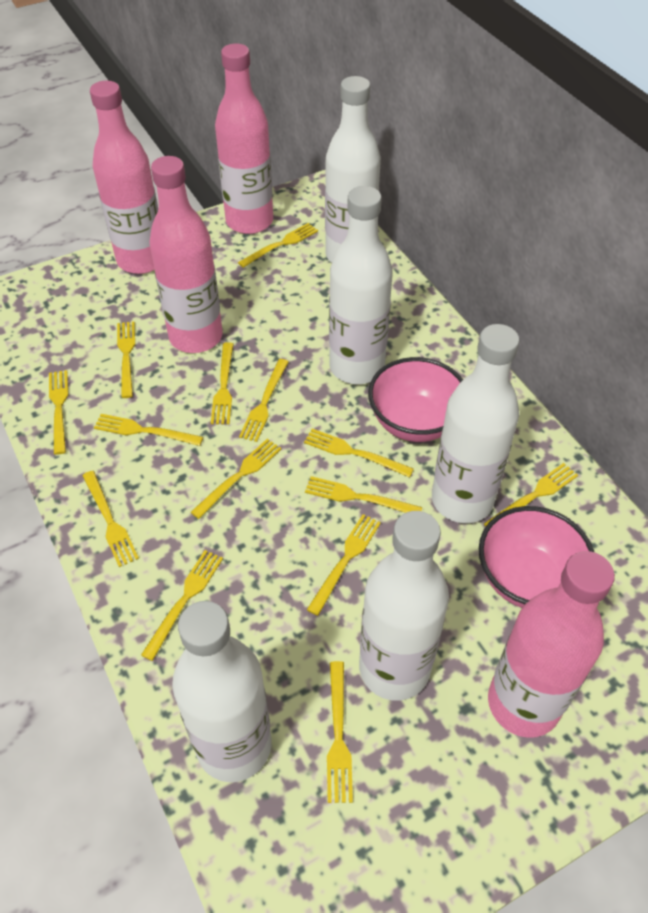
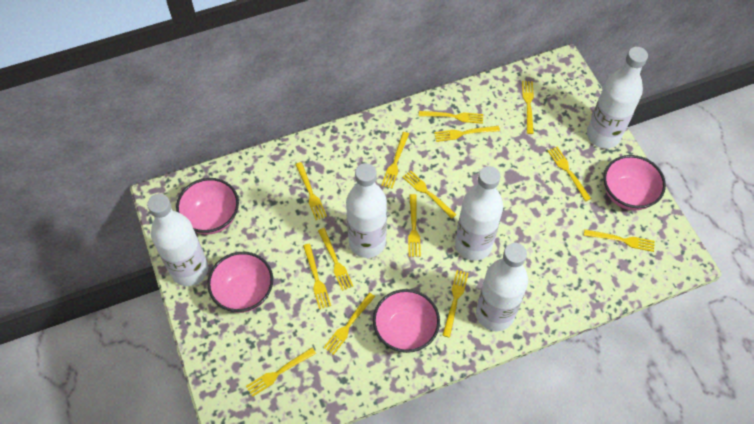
pink bottle: [90,81,158,274] [149,156,223,353] [215,44,273,234] [488,551,615,738] = 4 -> none = 0
pink bowl: [368,357,463,442] [479,506,594,608] = 2 -> [176,178,239,235] [207,252,273,313] [373,289,440,353] [604,155,666,210] = 4

